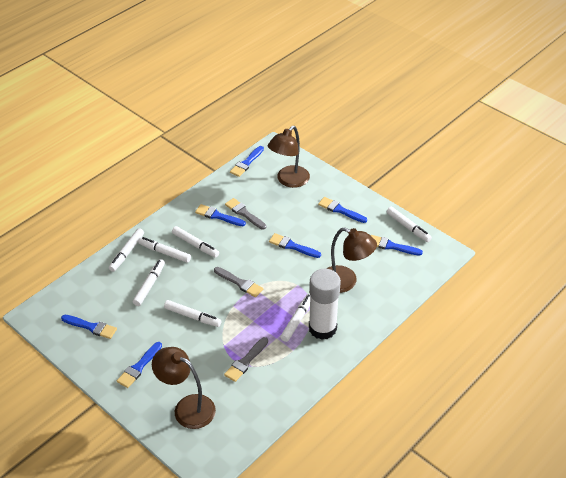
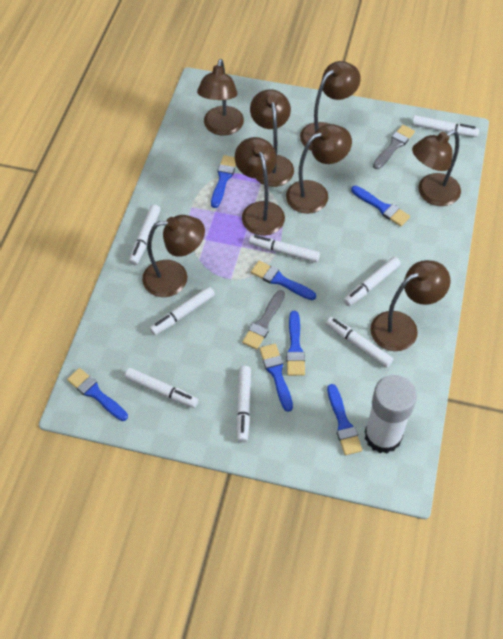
brown lamp: [152,347,216,429] [268,126,310,188] [326,227,377,293] = 3 -> [142,215,205,297] [197,59,244,136] [235,137,285,236] [250,89,294,187] [286,124,352,214] [300,61,361,151] [370,260,451,351] [412,130,461,206] = 8
grey brush: [214,267,263,297] [224,337,268,382] [225,198,266,230] = 3 -> [242,290,285,350] [373,125,415,169] = 2
white marker: [109,228,144,272] [133,259,165,306] [138,237,191,263] [164,300,221,327] [172,226,219,258] [280,294,310,342] [386,207,432,242] = 7 -> [125,368,199,408] [129,204,161,265] [150,286,215,335] [236,366,251,442] [249,235,320,262] [326,317,393,368] [343,257,401,306] [412,115,479,137] = 8

